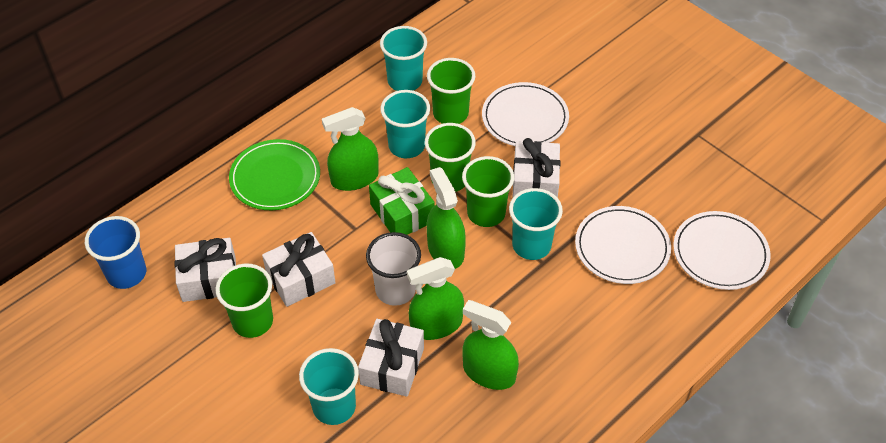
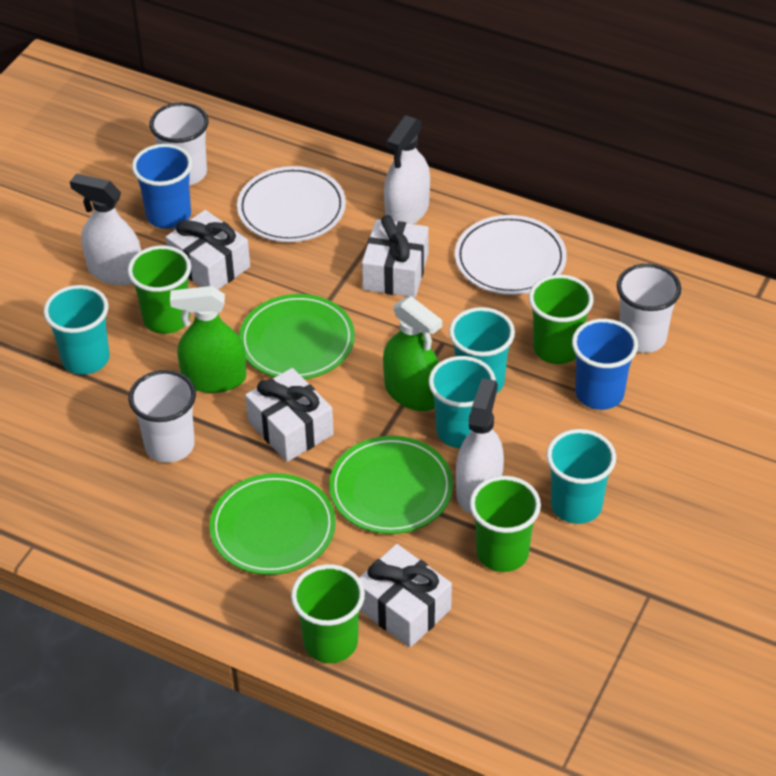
blue cup: [85,216,146,289] = 1 -> [132,144,192,229] [572,319,638,410] = 2
green gift: [369,167,435,235] = 1 -> none = 0
green plate: [229,139,320,210] = 1 -> [210,473,336,575] [239,294,355,379] [329,436,453,534] = 3
green spray bottle: [322,107,379,191] [407,257,464,340] [427,167,466,269] [462,300,519,390] = 4 -> [170,286,246,393] [383,296,442,411] = 2
white cup: [366,232,421,306] = 1 -> [129,370,196,463] [149,102,209,186] [617,264,681,353] = 3
white plate: [482,82,569,146] [575,206,671,284] [673,211,771,290] = 3 -> [237,166,346,242] [455,215,567,295] = 2
white spray bottle: none = 0 -> [70,174,141,286] [384,115,430,224] [456,378,504,514] = 3

